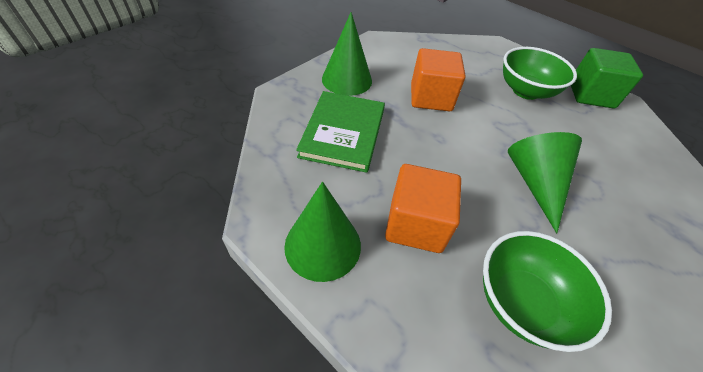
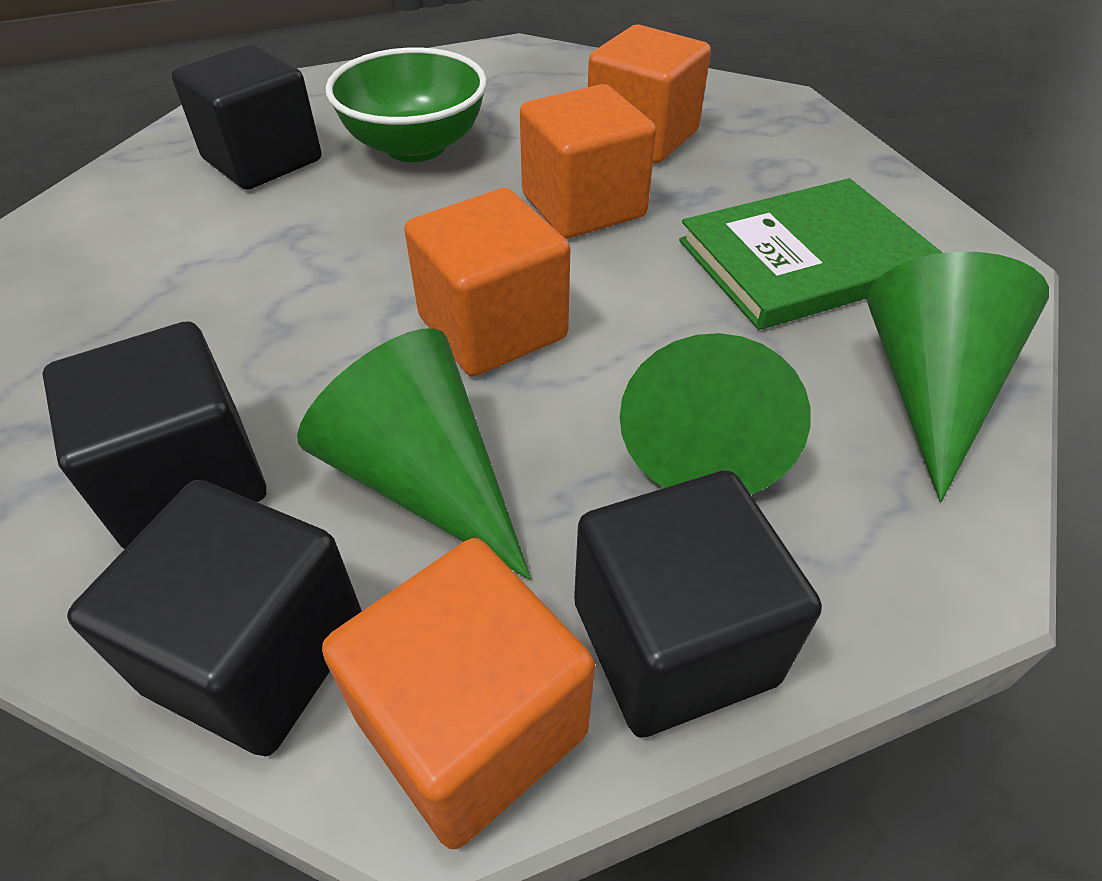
black cube: none = 0 -> [42,321,266,549] [67,480,362,756] [171,44,321,190] [574,470,822,738] = 4
green bowl: [483,231,612,352] [503,47,577,100] = 2 -> [326,47,487,162] = 1
green cube: [571,48,643,108] = 1 -> none = 0
orange cube: [385,164,461,253] [411,48,466,111] = 2 -> [322,538,595,849] [404,188,570,376] [520,84,656,239] [588,25,711,163] = 4

